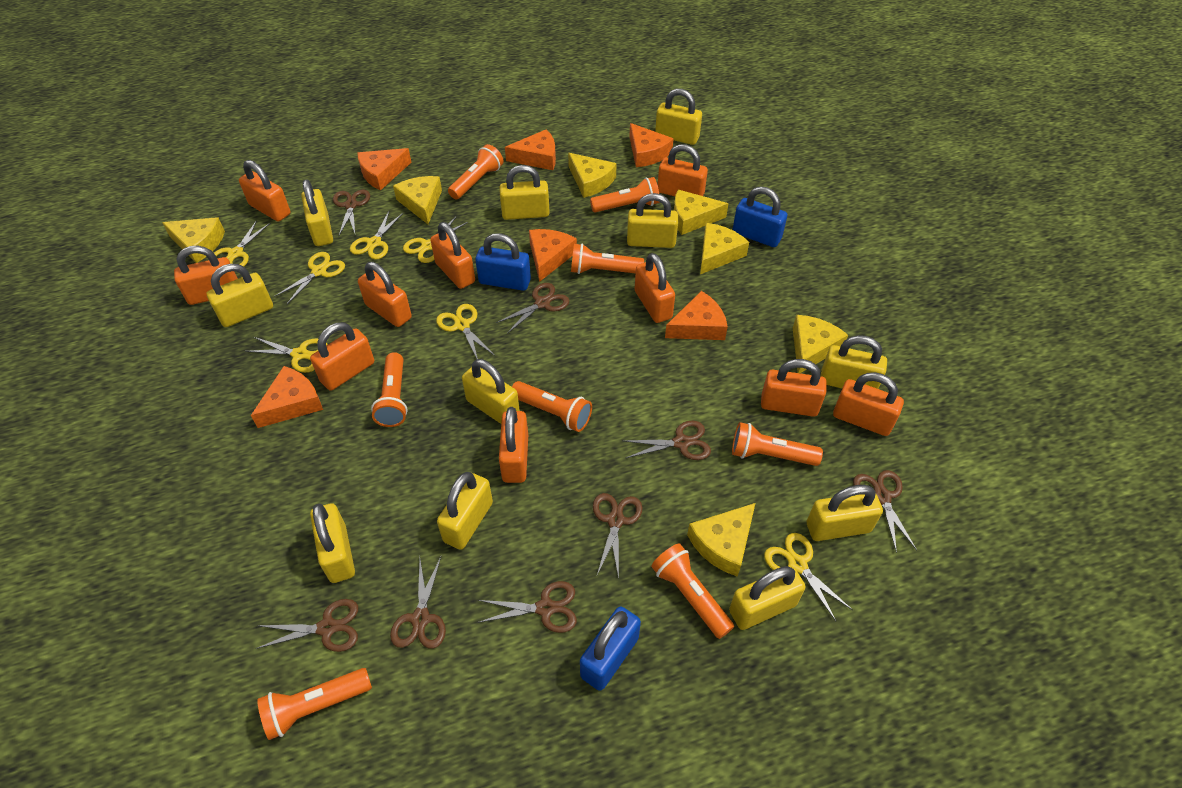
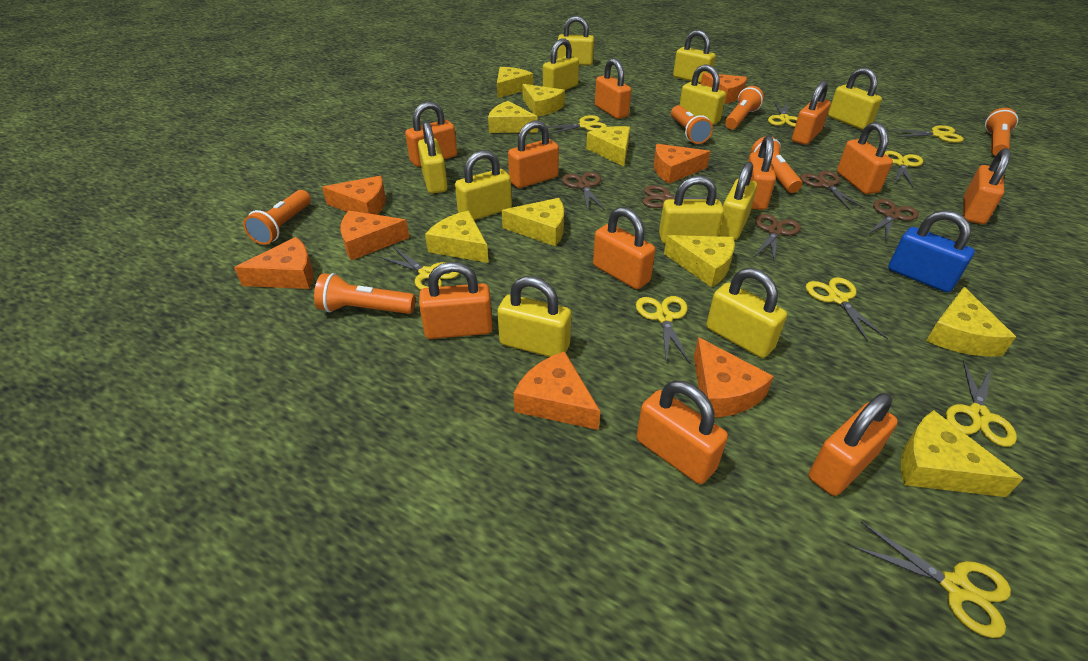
blue padlock: [475,233,531,291] [580,606,641,691] [732,186,787,247] = 3 -> [888,210,975,293] = 1
brown scissors: [255,599,358,652] [333,190,370,235] [390,557,446,649] [477,581,577,633] [496,283,569,333] [593,493,643,579] [623,420,711,460] [853,470,917,553] = 8 -> [562,172,605,211] [643,185,718,208] [755,214,801,262] [800,171,865,210] [867,199,919,241] = 5
orange cheese: [251,366,323,428] [357,148,411,191] [505,129,556,170] [529,229,577,282] [629,123,674,167] [665,291,728,340] = 6 -> [234,237,314,289] [322,176,386,215] [340,211,409,260] [513,351,600,430] [653,144,710,184] [694,337,774,417] [701,73,747,104] = 7
orange flashlight: [257,668,372,740] [371,352,408,427] [448,144,504,199] [512,381,592,432] [571,244,644,274] [590,177,659,212] [651,543,734,639] [732,422,823,466] = 8 -> [243,190,311,245] [314,273,415,314] [671,105,713,144] [725,86,764,129] [751,136,802,193] [985,108,1018,156] = 6
orange padlock: [174,246,238,305] [239,160,291,222] [310,322,374,391] [358,262,412,327] [430,222,475,289] [499,407,528,483] [635,253,675,323] [658,144,708,196] [761,359,827,417] [833,372,904,436] = 10 -> [405,101,457,167] [419,262,493,339] [508,120,559,188] [593,207,655,289] [595,58,631,119] [636,380,728,484] [748,135,776,210] [792,81,831,145] [809,393,898,496] [837,122,893,194] [963,148,1011,224] = 11
yellow cheese: [162,217,225,263] [393,176,442,224] [568,153,617,198] [674,189,729,235] [687,503,755,577] [700,223,749,274] [793,315,848,373] = 7 -> [425,211,489,263] [488,101,538,133] [497,67,533,98] [502,198,564,246] [522,84,565,116] [586,126,630,167] [664,235,735,287] [901,410,1023,497] [926,287,1016,357] = 9
yellow scissors: [214,220,270,267] [246,337,328,373] [274,252,345,304] [350,211,403,260] [403,216,468,263] [436,304,495,359] [764,533,853,622] = 7 -> [379,247,459,290] [547,115,607,134] [636,296,690,363] [768,101,798,127] [806,277,888,342] [852,522,1011,638] [884,151,923,187] [891,125,964,143] [946,360,1017,447] = 9

